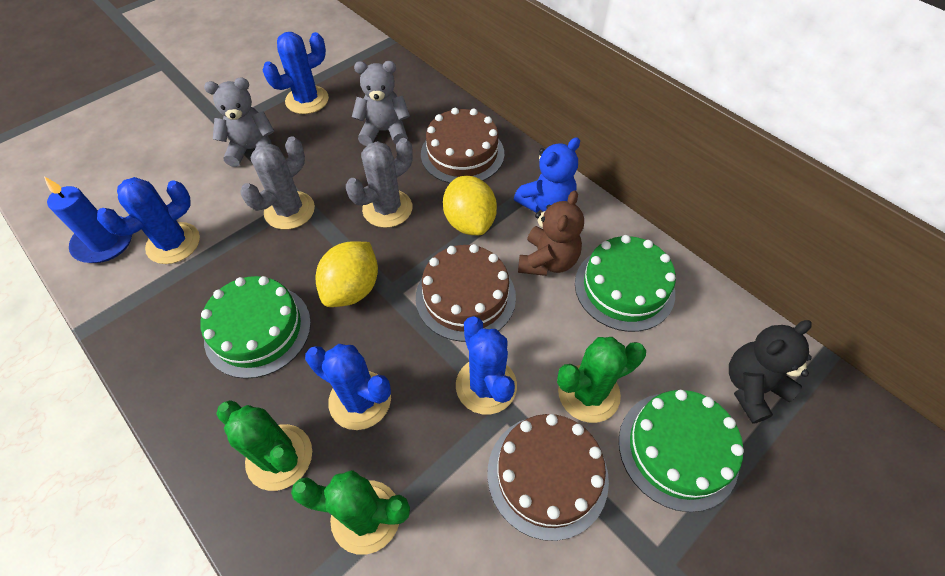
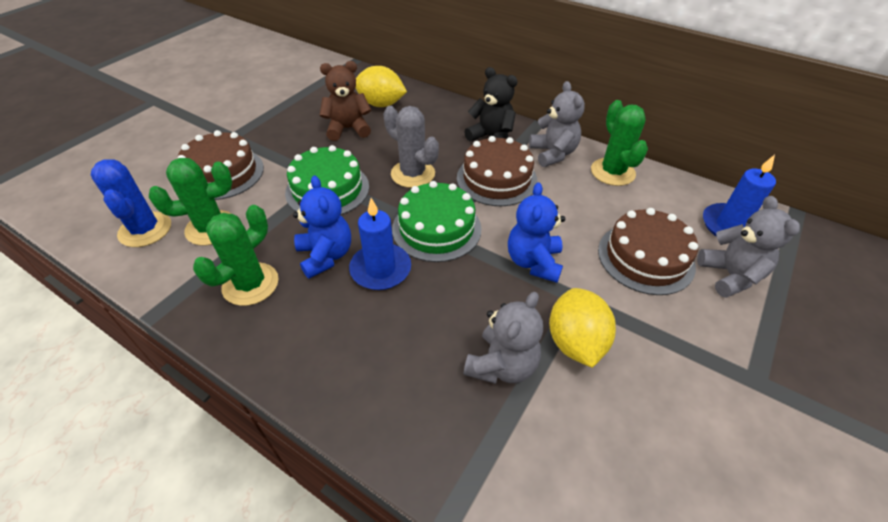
blue cactus: [97,177,200,264] [263,32,329,114] [305,344,391,430] [456,316,517,415] = 4 -> [91,159,171,247] = 1
blue candle: [44,177,132,263] = 1 -> [349,198,411,290] [703,155,776,237] = 2
blue teddy bear: [514,137,580,213] = 1 -> [293,175,351,279] [508,182,565,283] = 2
green cake: [201,276,311,379] [575,235,676,332] [619,390,744,512] = 3 -> [285,145,369,215] [392,181,481,262] = 2
grey cactus: [241,136,315,230] [346,138,413,228] = 2 -> [383,106,439,188] = 1
grey teddy bear: [204,77,274,167] [352,61,410,146] = 2 -> [463,292,543,384] [529,81,585,167] [697,196,800,298] = 3

